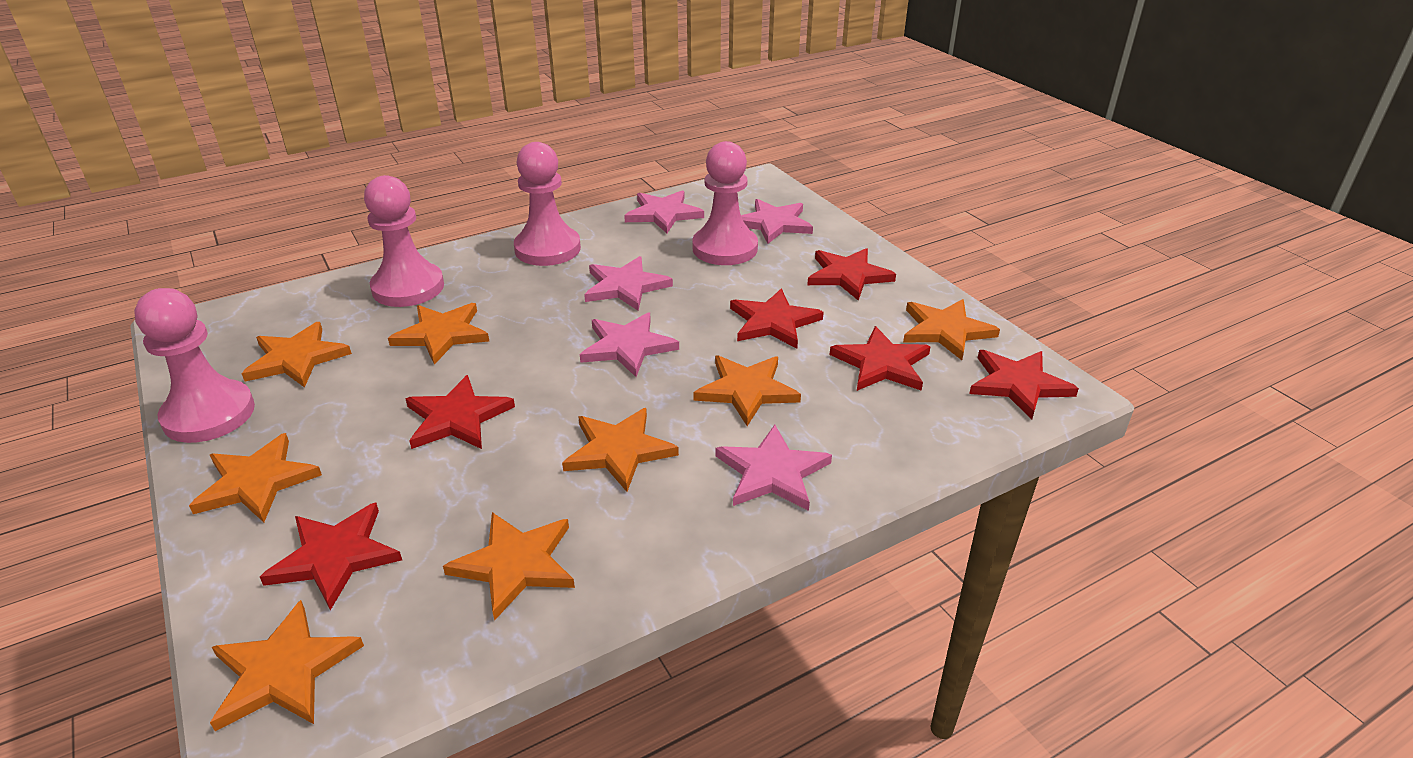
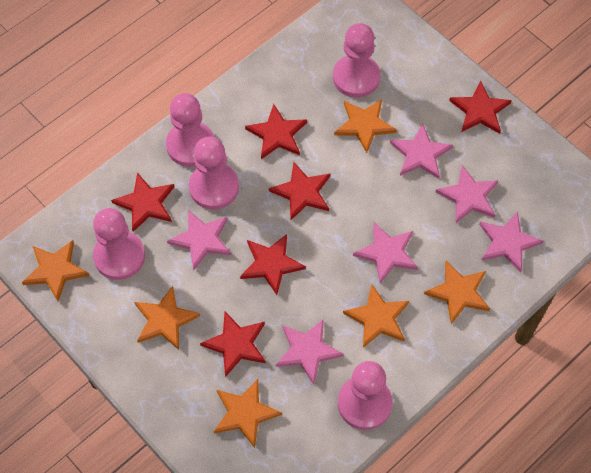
orange star: [189,433,322,522] [210,600,364,731] [241,322,352,388] [388,303,489,365] [443,512,575,621] [562,408,679,492] [694,355,801,426] [903,299,1000,360] = 8 -> [22,240,90,301] [134,286,200,350] [214,379,282,448] [334,99,397,153] [343,285,409,348] [424,261,490,324] = 6
pink pawn: [134,288,255,443] [364,175,444,307] [514,142,581,266] [692,141,758,265] = 4 -> [93,208,145,280] [166,93,214,167] [189,137,239,210] [333,23,380,98] [338,361,393,430] = 5
pink star: [580,312,679,377] [584,256,673,311] [624,190,704,233] [716,425,832,511] [741,199,813,244] = 5 -> [167,210,231,270] [276,319,344,384] [353,223,418,284] [390,123,453,179] [436,165,499,223] [479,211,543,272] = 6

